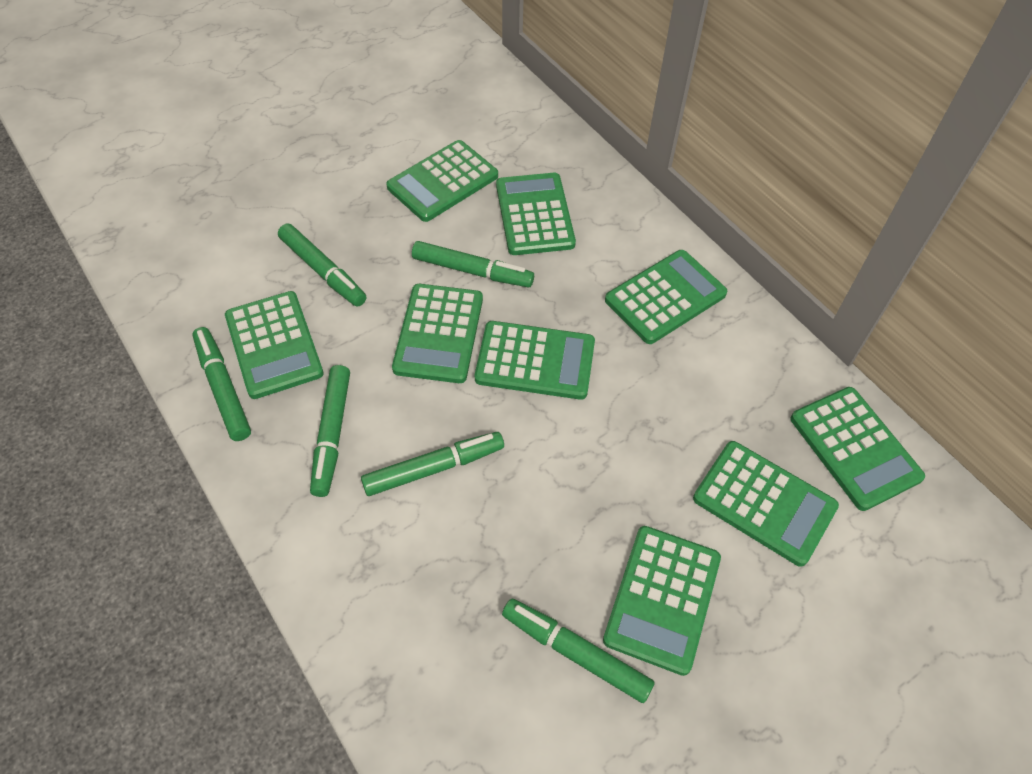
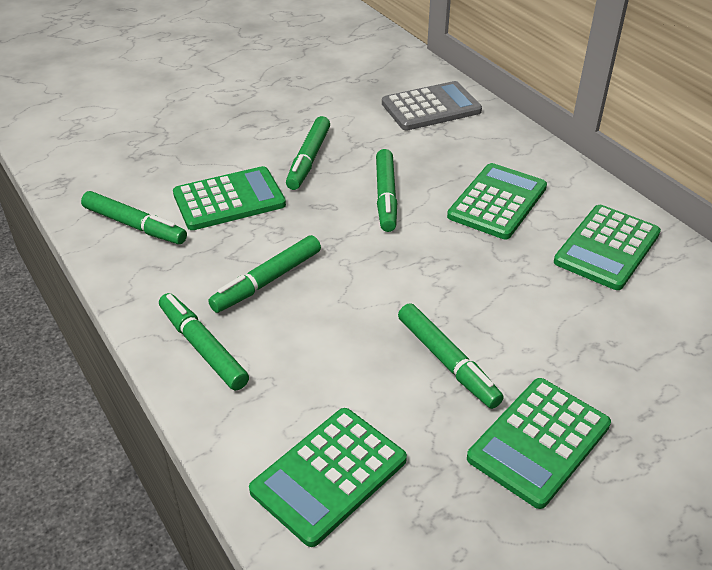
green calculator: [225,291,324,399] [386,140,498,222] [392,284,483,383] [475,321,595,400] [496,173,576,255] [603,526,721,676] [605,250,727,344] [693,441,839,567] [791,387,925,511] = 9 -> [173,166,286,230] [249,408,407,547] [447,163,547,239] [467,378,611,509] [554,205,661,290] = 5
grey calculator: none = 0 -> [382,81,482,131] = 1

